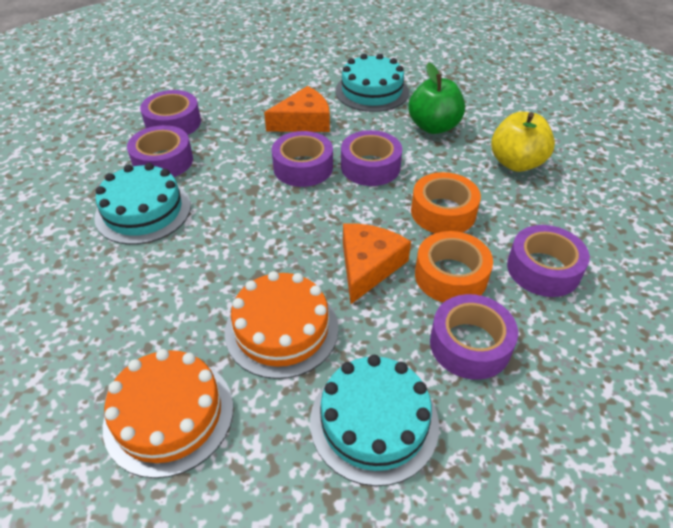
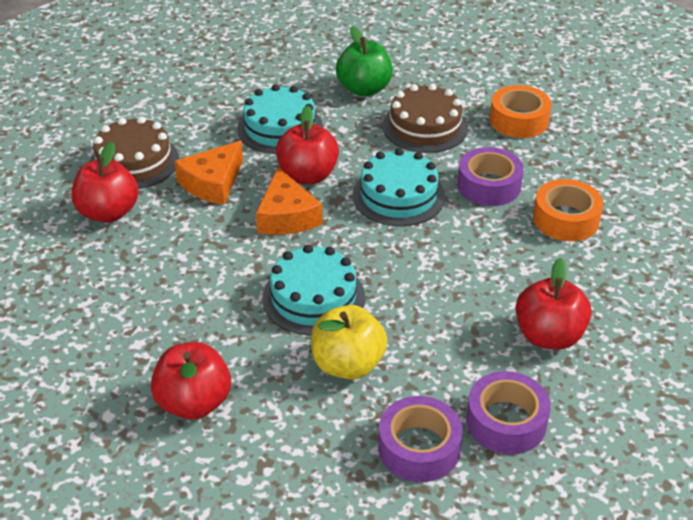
brown cake: none = 0 -> [89,116,179,189] [382,83,468,153] = 2
orange cake: [103,349,233,478] [225,271,339,379] = 2 -> none = 0
purple tape: [127,125,193,177] [140,90,201,135] [272,131,333,187] [341,130,402,186] [430,294,518,380] [507,225,590,297] = 6 -> [378,396,463,482] [457,147,524,206] [466,371,551,455] = 3
red apple: none = 0 -> [71,142,139,223] [151,342,231,420] [276,106,339,184] [516,258,592,350] = 4

